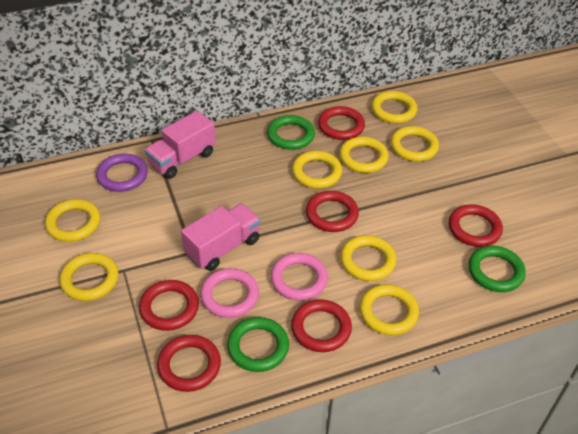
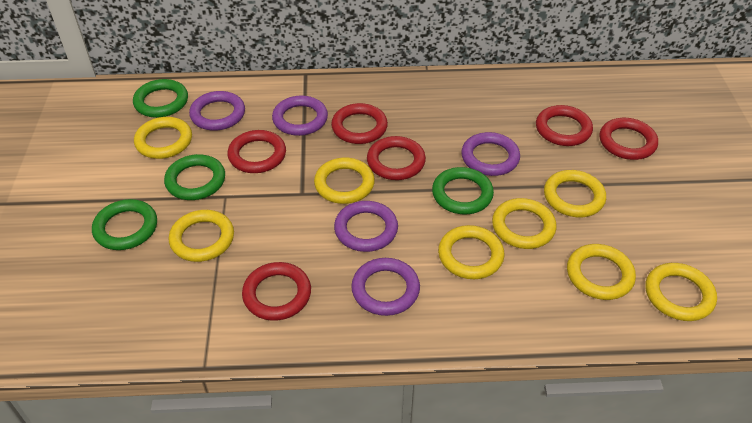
green ring: [227,317,289,372] [267,115,315,150] [468,246,526,292] = 3 -> [92,199,157,250] [133,79,188,118] [164,154,225,200] [432,167,494,214] = 4
pink ring: [200,268,259,318] [271,253,328,301] = 2 -> none = 0
pink truck: [145,111,216,179] [181,203,260,271] = 2 -> none = 0
purple ring: [96,154,148,192] = 1 -> [189,91,245,131] [272,95,328,136] [334,201,398,252] [351,258,420,316] [461,132,520,176] = 5

